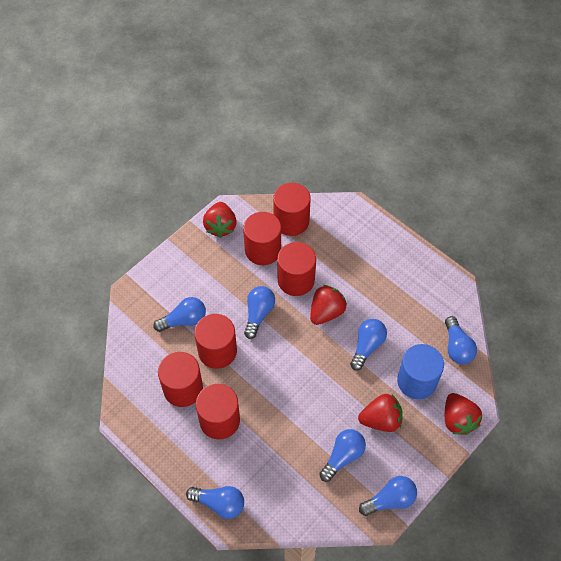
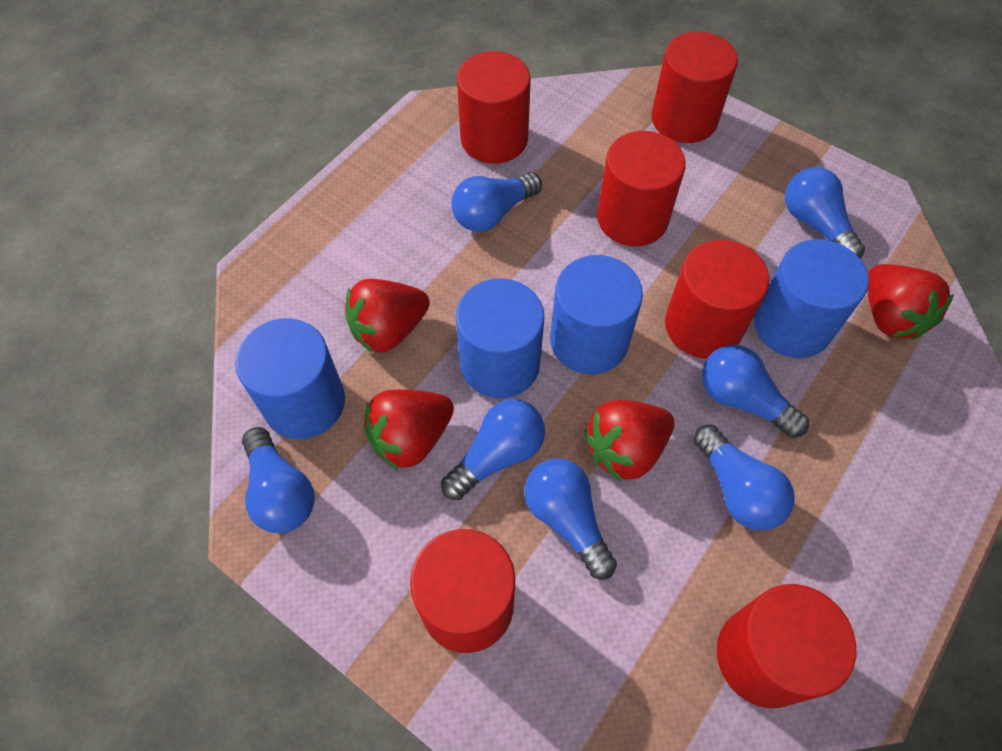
blue cylinder: [397,344,444,399] = 1 -> [235,318,345,439] [456,278,545,398] [550,255,643,374] [754,239,869,358] = 4

